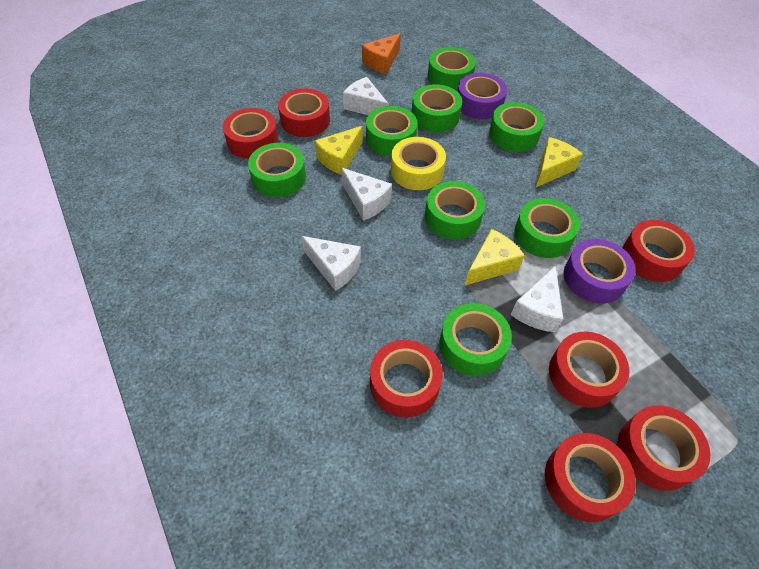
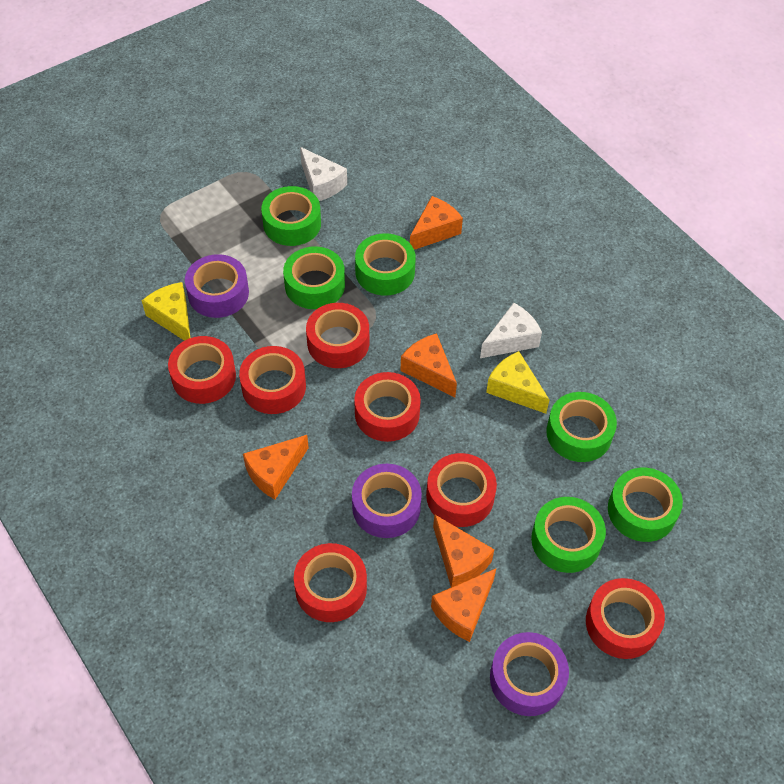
green tape: [248,143,306,197] [366,106,418,156] [412,84,462,132] [425,181,485,239] [428,47,476,91] [439,303,512,376] [489,102,544,152] [514,198,580,258] = 8 -> [261,186,321,246] [283,247,345,309] [355,233,416,295] [531,497,606,573] [546,392,617,462] [608,468,683,542] = 6
orange cheese: [362,33,401,74] = 1 -> [243,435,309,499] [400,333,457,397] [410,196,463,250] [431,568,497,642] [433,514,494,587] = 5
purple tape: [457,73,507,119] [564,239,636,304] = 2 -> [185,254,249,318] [352,464,422,538] [490,632,569,716] = 3
white cheese: [302,236,361,291] [341,168,392,221] [343,77,389,115] [511,266,563,332] = 4 -> [300,147,347,201] [480,303,542,358] = 2
yellow cheese: [315,126,363,175] [465,229,525,285] [536,137,583,187] = 3 -> [142,282,190,341] [486,351,549,414] = 2
yellow tape: [391,137,446,190] = 1 -> none = 0

